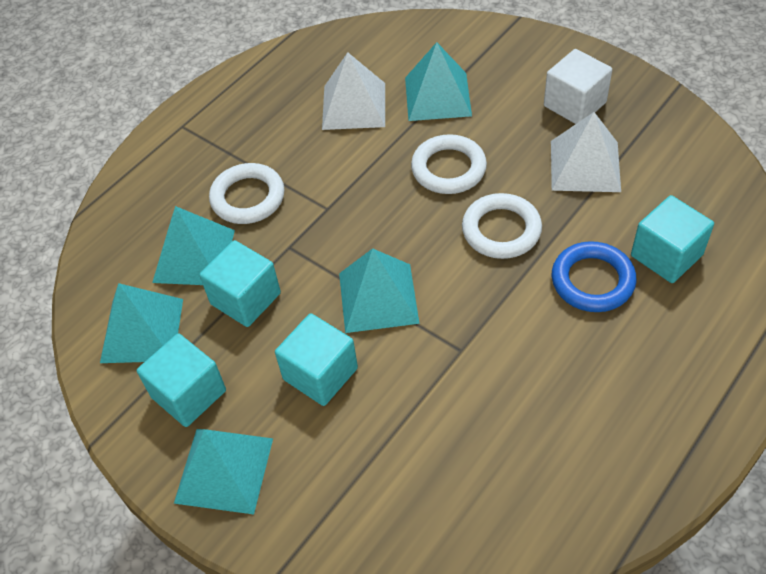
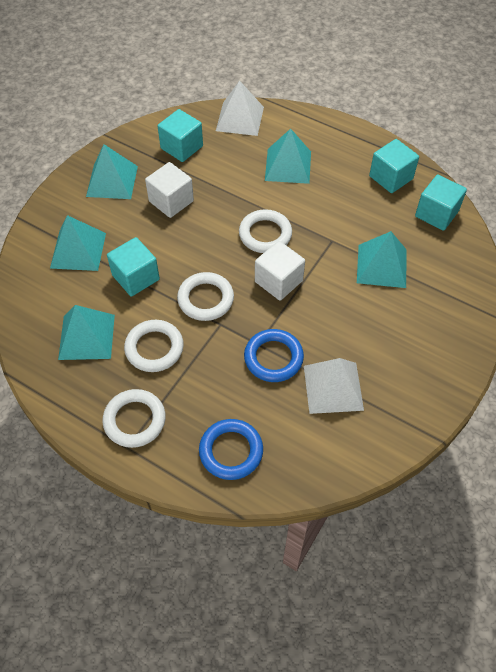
blue ring: [552,241,637,312] = 1 -> [199,419,263,480] [244,329,304,382] = 2
white cube: [544,49,612,124] = 1 -> [145,162,194,218] [255,241,305,301] = 2
white ring: [209,163,285,224] [411,134,487,194] [462,193,542,259] = 3 -> [102,389,166,448] [124,320,184,372] [177,272,234,321] [239,209,292,253] = 4

